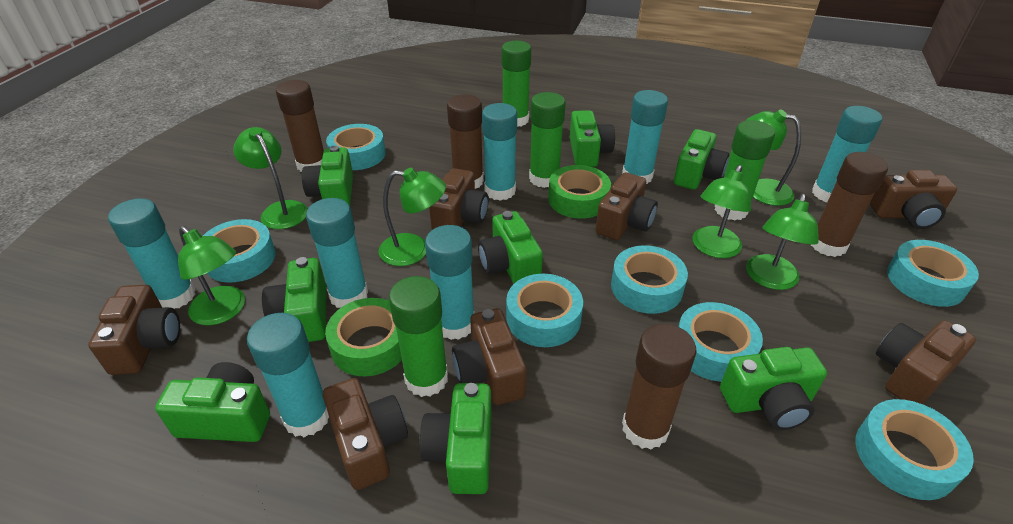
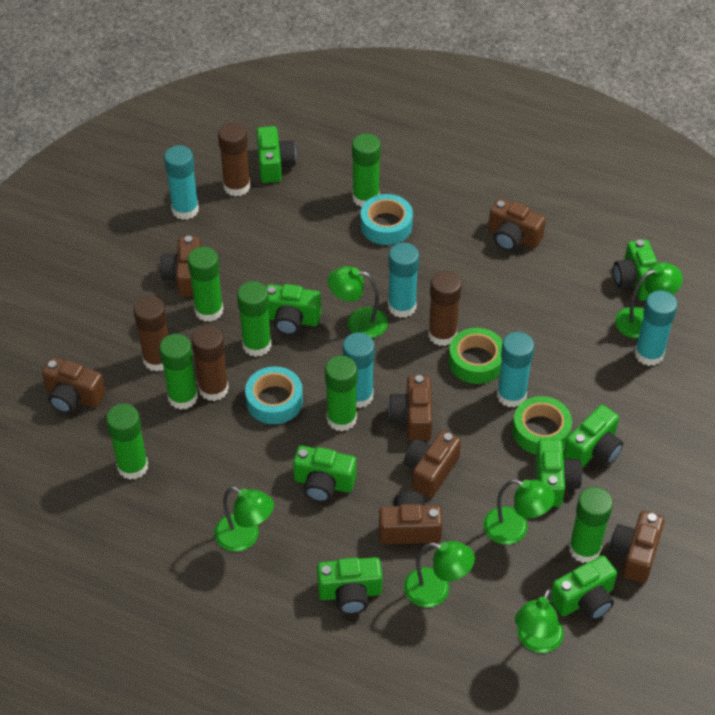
green glue stick: [389,276,448,397] [501,41,531,127] [529,92,566,188] [715,120,775,221] = 4 -> [106,404,148,480] [159,334,198,410] [188,247,223,322] [237,281,272,357] [325,356,357,431] [352,133,381,207] [569,487,613,563] = 7
turquoise glue stick: [108,198,196,309] [247,313,329,437] [306,198,368,308] [425,225,474,340] [482,103,517,201] [622,90,668,184] [812,106,882,202] = 7 -> [164,145,199,220] [343,332,375,408] [388,243,419,318] [497,332,534,408] [634,290,678,366] = 5
turquoise tape: [203,219,276,283] [326,124,386,170] [506,274,583,347] [611,245,688,314] [678,302,763,382] [855,399,974,500] [887,240,979,307] = 7 -> [245,366,303,424] [361,194,413,245] = 2

